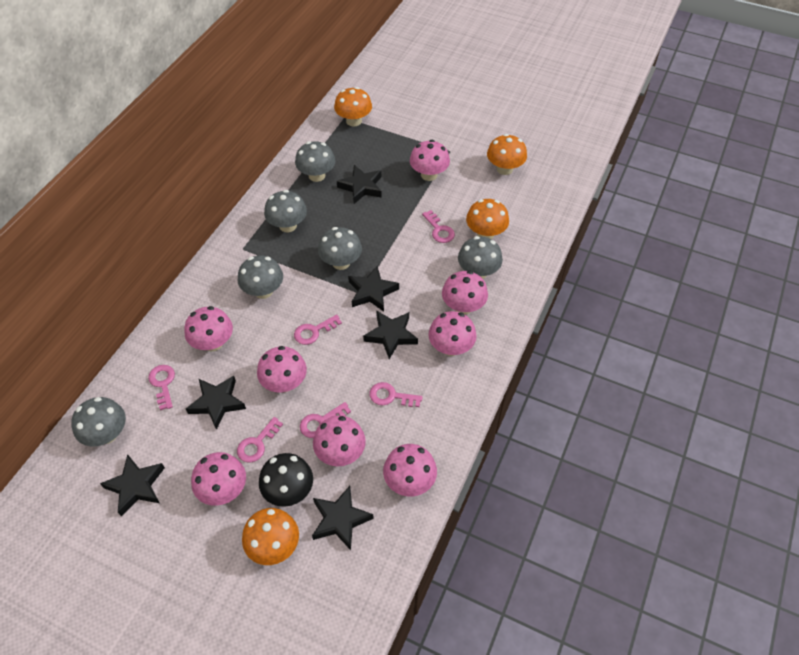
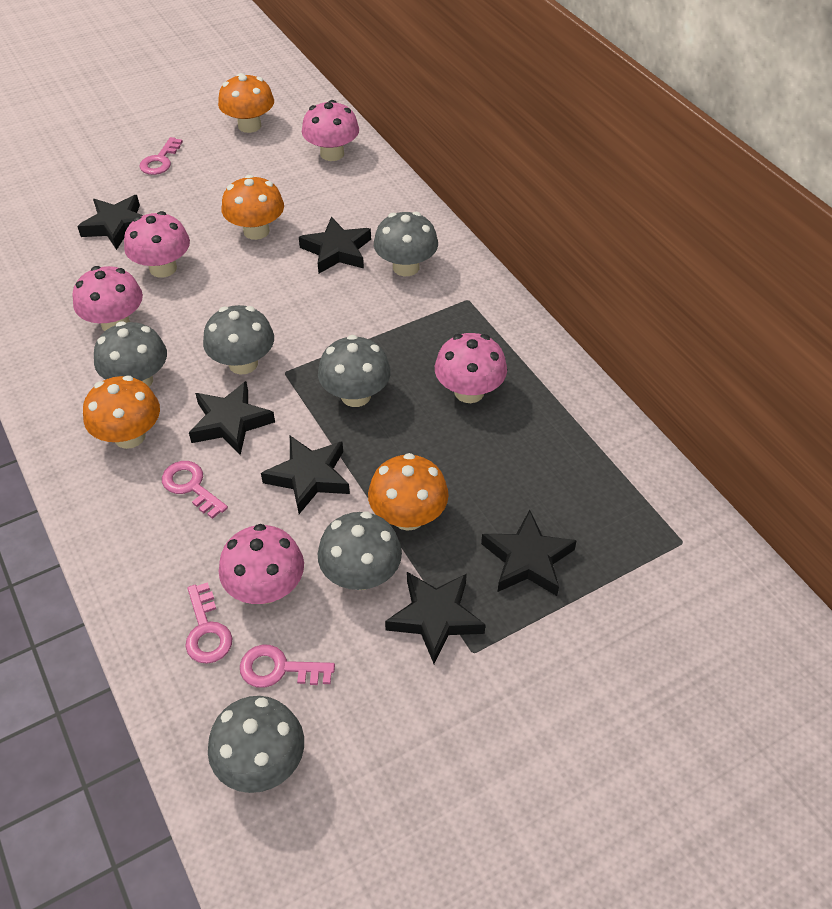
black mushroom: [259,453,313,507] = 1 -> none = 0
pink key: [148,365,175,410] [237,417,283,462] [294,314,342,345] [300,402,351,438] [369,382,423,407] [422,210,455,243] = 6 -> [140,137,183,175] [162,461,228,519] [185,582,232,664] [240,645,335,688] = 4
pink mushroom: [184,306,233,351] [191,452,246,506] [257,346,307,392] [313,416,366,466] [383,444,437,496] [410,140,450,181] [428,311,476,356] [442,271,488,315] = 8 -> [73,266,143,331] [124,211,190,278] [219,524,304,604] [302,100,359,161] [435,333,507,403] = 5

